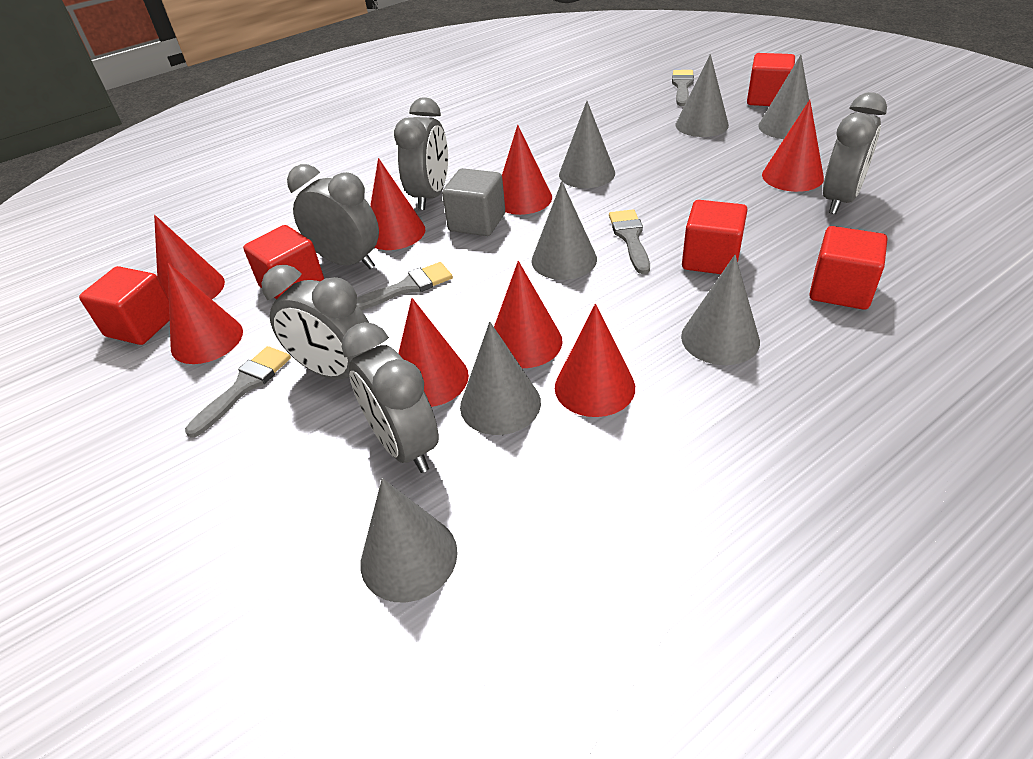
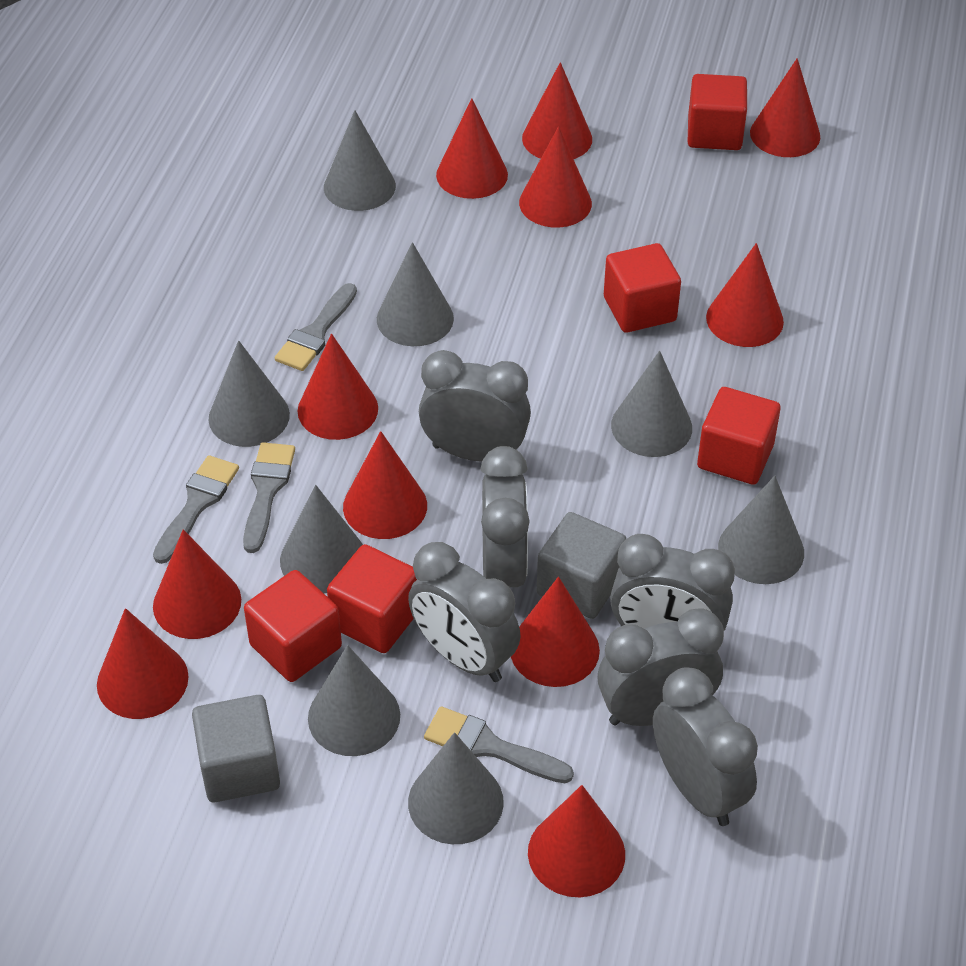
grey clock: [261,265,373,380] [287,164,379,269] [342,322,439,473] [394,97,448,210] [823,92,887,214] = 5 -> [408,542,521,682] [419,350,531,462] [480,446,530,587] [597,608,724,726] [610,534,735,630] [653,667,758,826] = 6
grey cone: [360,478,458,602] [460,322,541,435] [531,181,597,280] [559,101,615,188] [676,54,729,137] [681,255,760,365] [758,55,809,139] = 7 -> [208,341,290,447] [280,485,363,593] [308,645,400,756] [324,110,396,211] [377,242,454,346] [408,732,504,844] [611,351,692,457] [718,476,804,584] = 8
grey cube: [442,168,505,236] = 1 -> [192,695,280,802] [537,512,626,619] = 2
red cone: [154,215,225,299] [167,263,243,364] [370,158,425,250] [398,298,469,407] [494,261,563,368] [502,125,552,215] [555,303,635,417] [762,100,824,192] = 8 -> [97,608,189,719] [153,529,241,639] [297,334,378,440] [343,431,427,539] [436,98,508,199] [511,577,600,687] [519,126,592,228] [522,62,592,159] [528,785,625,897] [706,243,784,347] [750,58,820,157] = 11

